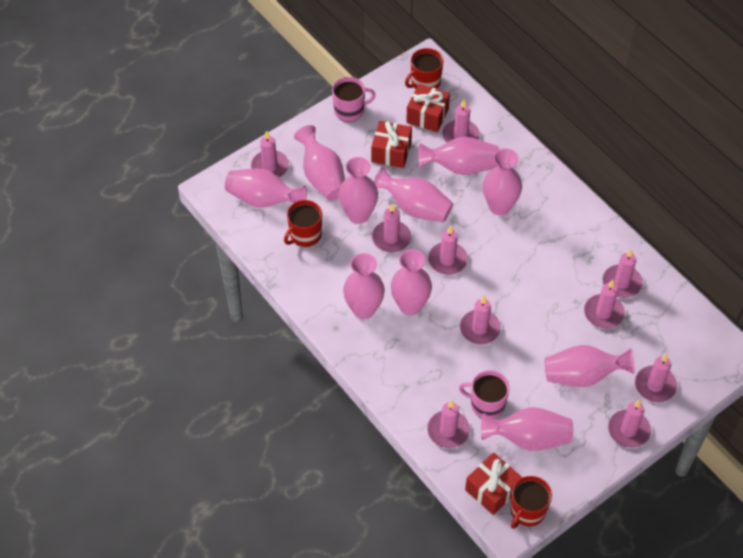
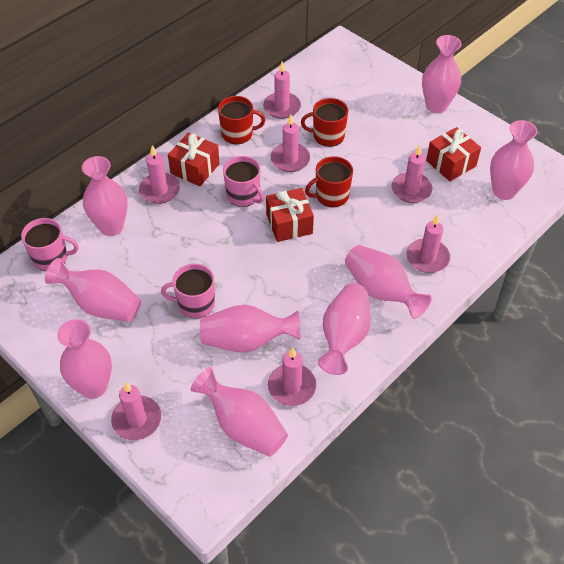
pink candle: [251,130,289,178] [372,203,411,252] [427,400,470,448] [428,225,468,275] [442,100,480,143] [460,296,501,344] [584,280,625,328] [602,249,643,298] [608,400,651,448] [635,354,677,402] = 10 -> [111,382,161,440] [139,145,180,204] [263,61,301,119] [268,348,316,406] [271,114,310,172] [391,145,433,203] [406,214,450,273] = 7
pink mug: [332,77,375,122] [459,370,510,419] = 2 -> [21,218,78,271] [161,264,215,318] [223,156,264,207] = 3
pink vase: [225,168,307,207] [294,125,345,201] [339,157,378,224] [343,253,385,319] [373,167,453,222] [391,249,432,315] [418,137,499,175] [481,407,573,451] [483,148,522,215] [544,345,635,387] = 10 -> [45,258,141,322] [57,319,112,399] [82,156,128,236] [191,367,288,457] [200,305,300,352] [318,283,371,375] [345,245,432,319] [422,35,462,113] [490,120,538,200] = 9

